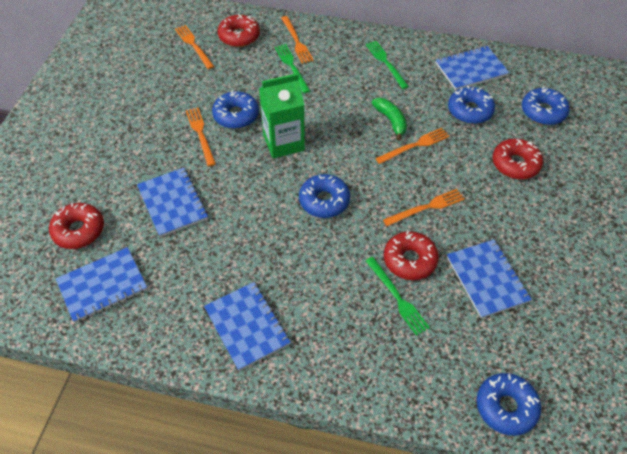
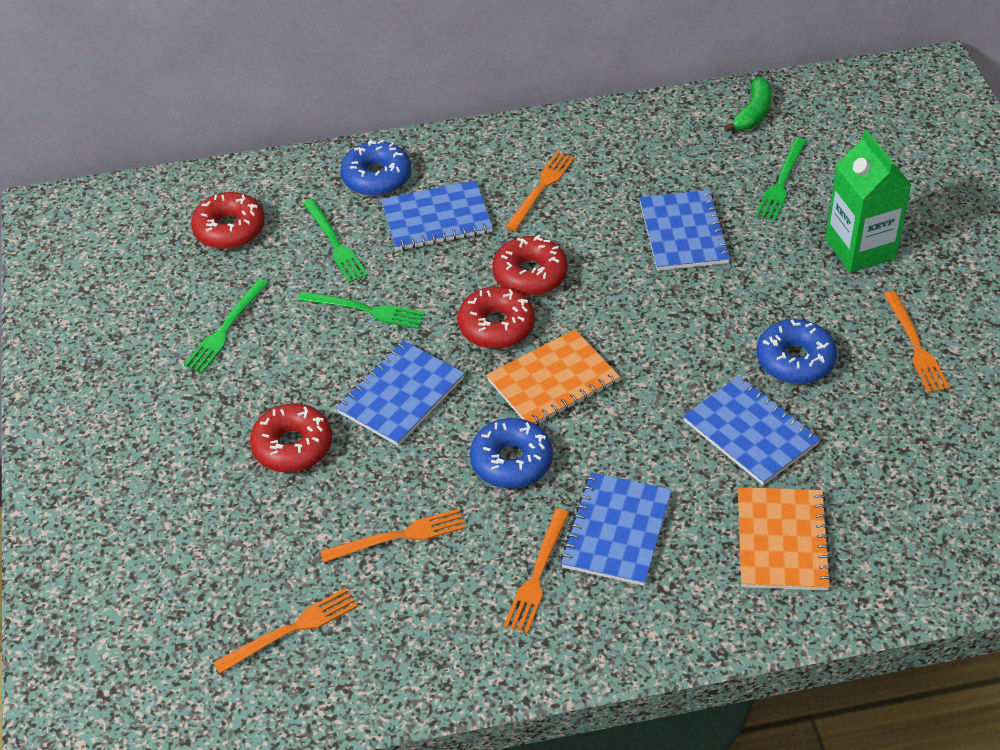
blue donut: [212,90,259,129] [299,174,350,218] [448,86,495,124] [477,373,541,436] [522,86,570,125] = 5 -> [340,139,411,196] [470,418,553,488] [756,319,837,384] = 3
green fork: [275,44,310,93] [366,41,409,89] [366,257,430,336] = 3 -> [184,279,268,373] [298,291,425,329] [303,199,368,283] [755,138,807,221] = 4
orange notebook: none = 0 -> [486,329,620,426] [738,487,832,591] = 2

